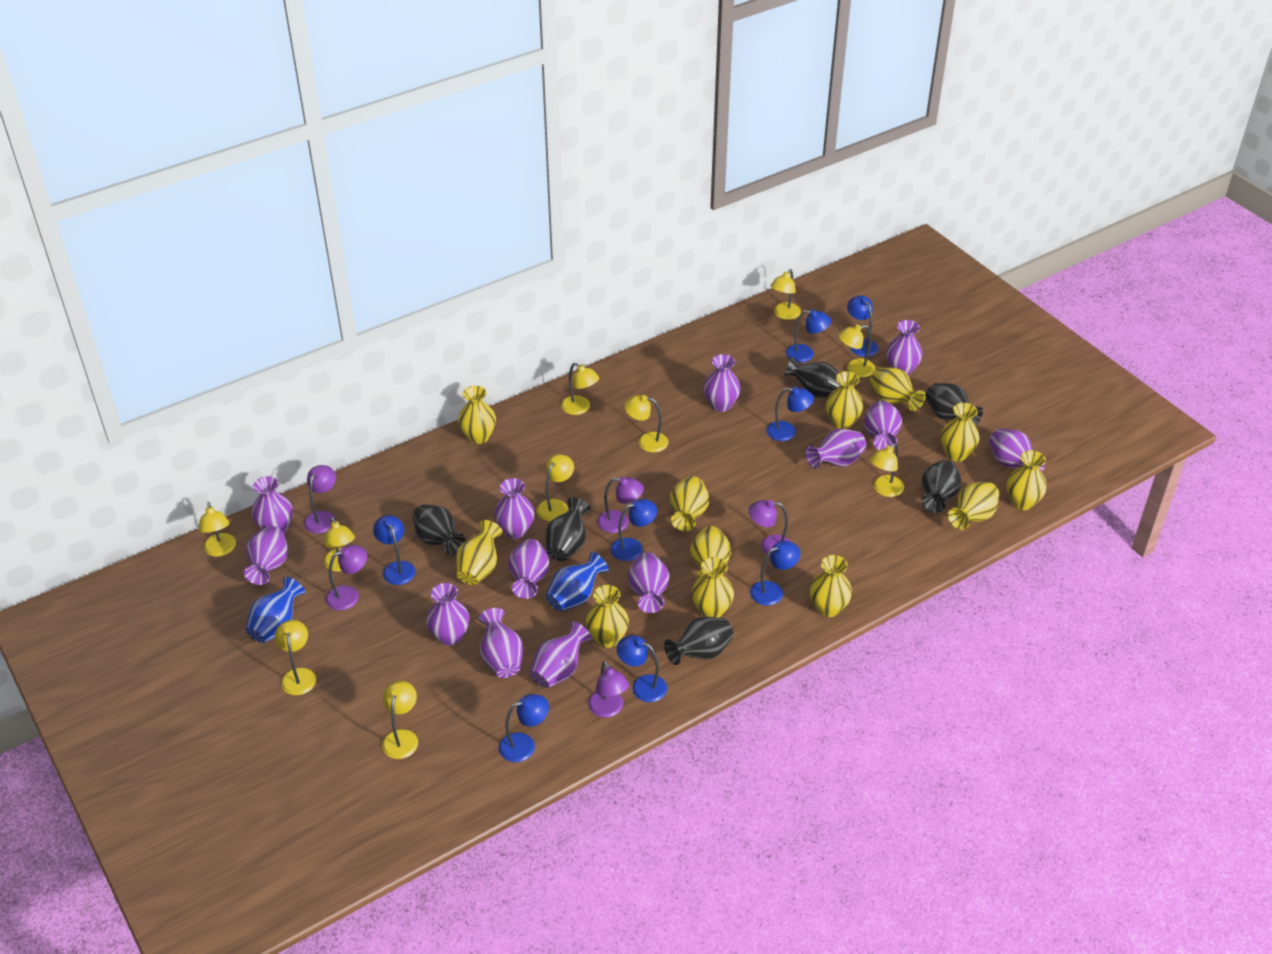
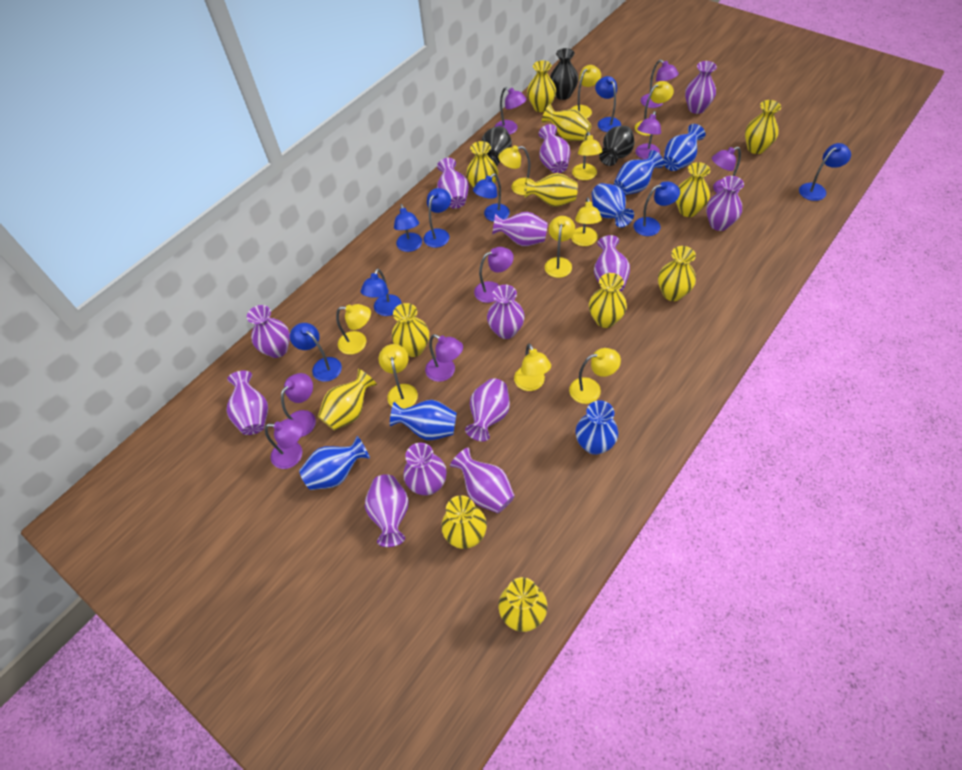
black vase: [413,504,466,555] [546,497,590,561] [664,617,733,665] [784,356,840,398] [922,460,961,513] [926,383,983,425] = 6 -> [482,126,512,166] [550,48,579,100] [599,126,634,166] = 3
blue vase: [245,577,305,643] [546,552,609,612] = 2 -> [299,436,370,490] [390,400,457,440] [575,400,618,455] [592,183,634,227] [614,150,664,195] [663,124,705,171] = 6
purple lamp: [304,465,336,534] [326,545,367,610] [588,661,629,718] [597,477,644,533] [748,500,791,555] = 5 -> [265,419,303,469] [281,373,316,437] [425,334,463,382] [474,247,514,303] [495,87,526,135] [635,111,661,160] [641,59,679,108] [712,147,741,193] = 8

